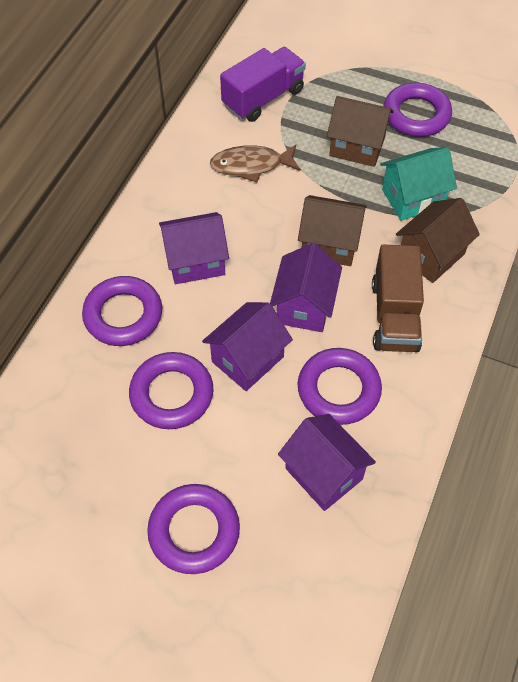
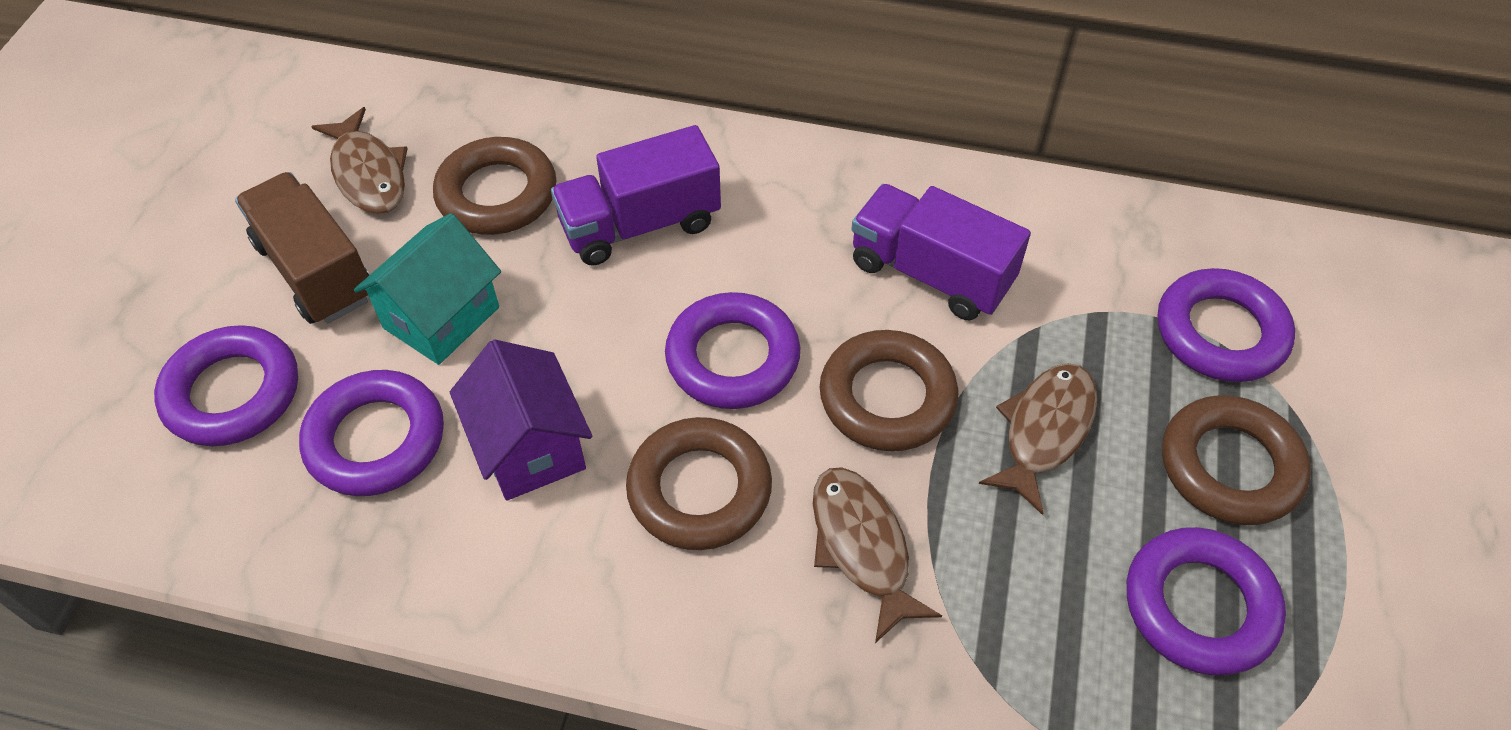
brown fish: [210,145,301,182] = 1 -> [311,107,408,214] [813,467,942,643] [979,363,1098,515] = 3
brown house: [298,195,367,266] [327,96,394,167] [396,198,480,283] = 3 -> none = 0
brown ring: none = 0 -> [433,137,556,235] [626,417,772,550] [820,330,959,451] [1162,395,1311,525] = 4
purple house: [159,212,229,284] [202,302,293,391] [270,243,342,332] [278,414,376,511] = 4 -> [450,340,592,501] = 1
purple truck: [220,47,306,122] = 1 -> [551,125,721,266] [851,184,1031,320] = 2

